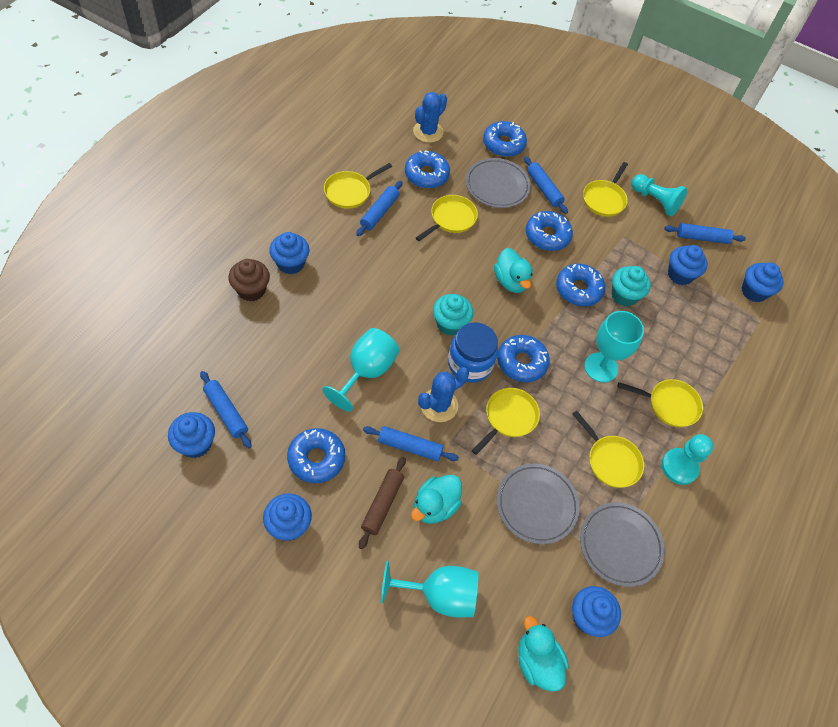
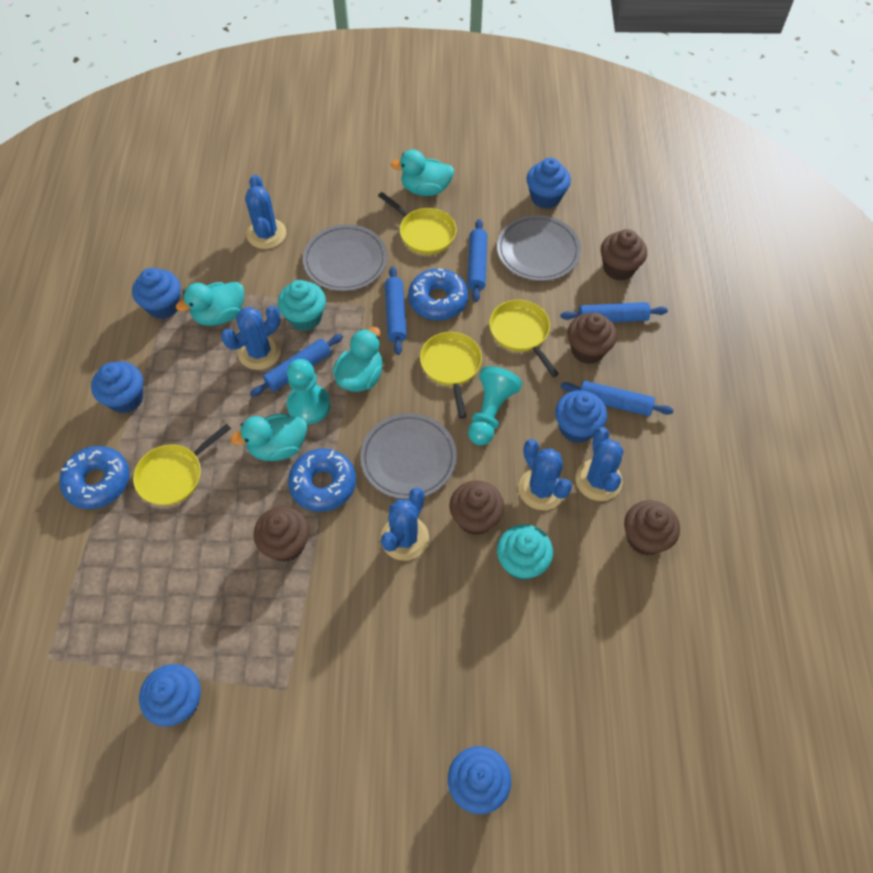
blue cactus: [413,92,447,143] [418,367,469,422] = 2 -> [221,306,281,370] [245,175,286,249] [381,488,429,561] [518,439,572,510] [576,427,624,501] = 5
blue donut: [287,428,345,483] [405,150,450,188] [483,121,527,157] [497,335,550,382] [526,211,573,251] [556,264,605,306] = 6 -> [59,446,130,509] [288,448,356,512] [408,268,468,320] = 3
blue jar: [448,322,498,383] = 1 -> none = 0
brown cupcake: [228,259,270,301] = 1 -> [254,506,310,562] [449,480,504,535] [568,313,617,364] [601,229,647,280] [624,500,680,555] = 5
brown rolling pin: [359,457,406,549] = 1 -> none = 0
turquoise duck: [411,475,462,524] [494,248,533,293] [518,616,569,692] = 3 -> [176,282,244,326] [231,413,307,461] [333,327,382,392] [390,149,454,196] = 4
turquoise goblet: [322,328,399,412] [381,561,479,617] [584,311,644,382] = 3 -> none = 0
yellow pan: [324,163,392,209] [416,195,478,241] [472,388,540,455] [572,411,644,488] [583,162,628,217] [617,379,703,427] = 6 -> [133,424,231,506] [378,192,457,254] [420,332,482,419] [489,300,559,377] = 4

